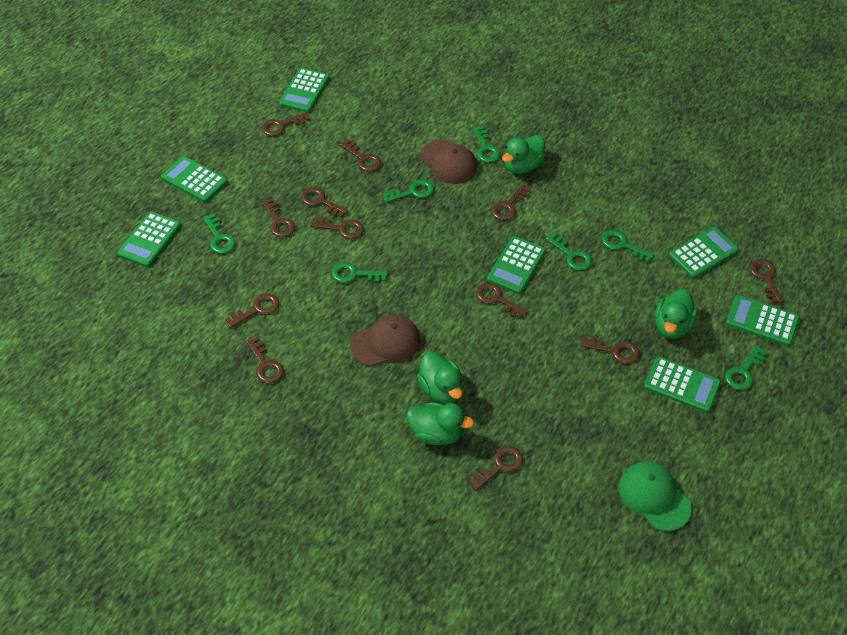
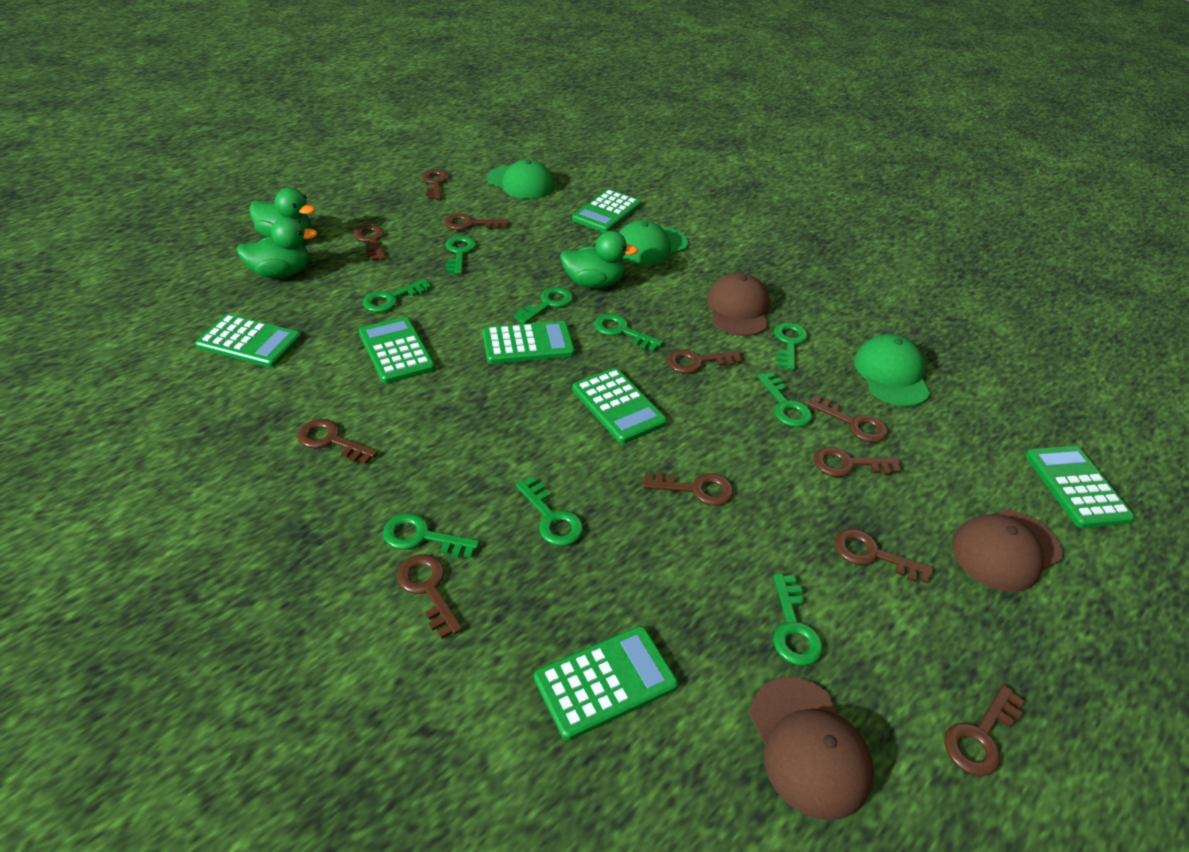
brown cap: [350,315,421,366] [421,139,477,184] = 2 -> [707,273,770,336] [749,677,874,820] [951,510,1063,592] = 3
brown key: [225,293,279,328] [246,337,284,383] [262,112,310,136] [262,198,295,237] [301,187,348,218] [310,217,364,239] [340,139,381,172] [468,446,523,491] [476,283,528,319] [491,184,530,221] [581,336,640,364] [750,259,784,304] = 12 -> [297,419,378,464] [353,225,386,261] [397,554,462,639] [421,169,449,200] [444,214,508,230] [643,471,734,506] [667,350,742,374] [808,395,888,443] [814,447,901,477] [834,529,933,584] [944,685,1024,776] = 11
green cap: [619,462,692,531] = 1 -> [487,159,555,199] [619,220,688,265] [854,334,931,406] = 3
green duck: [407,402,474,445] [417,352,463,404] [502,135,545,174] [655,289,698,339] = 4 -> [237,217,317,278] [249,188,315,237] [560,231,638,288] = 3
green key: [203,214,235,254] [332,262,388,283] [383,179,434,203] [473,126,500,163] [546,233,592,271] [602,230,654,262] [725,345,766,390] = 7 -> [363,279,431,312] [383,513,479,558] [445,236,476,274] [514,287,573,324] [516,477,583,546] [594,314,663,351] [758,372,812,427] [773,574,823,666] [774,322,808,370] = 9

